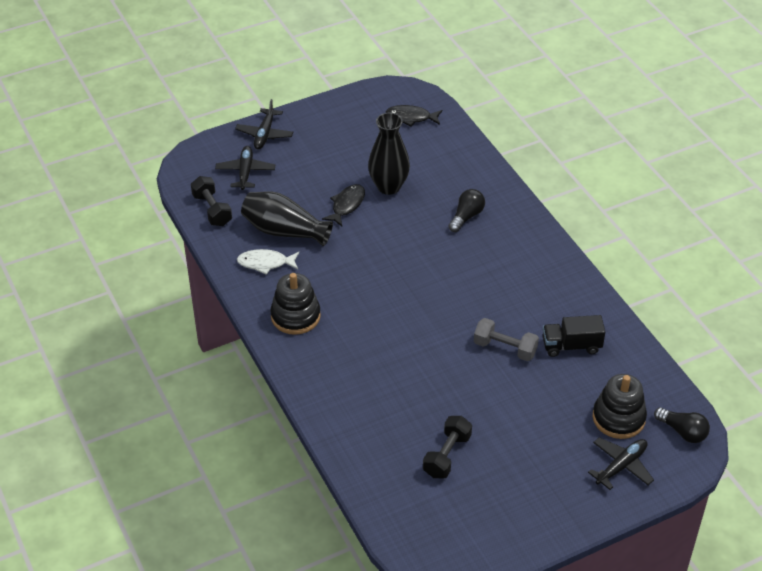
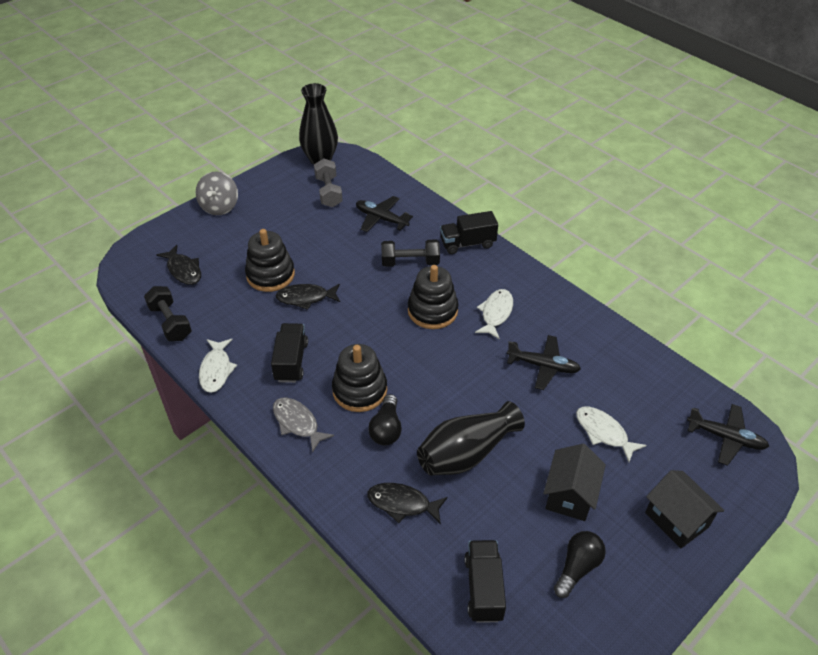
black fish: [322,184,365,226] [386,105,442,126] = 2 -> [156,245,201,285] [276,284,340,310] [367,483,448,524] = 3
black house: none = 0 -> [543,444,606,521] [645,470,725,549] = 2
black stacking toy: [270,273,321,335] [593,374,647,439] = 2 -> [245,229,295,292] [332,344,387,412] [408,265,458,329] = 3
black truck: [543,315,605,357] = 1 -> [271,323,308,383] [440,211,498,254] [464,540,506,623] = 3
grey fish: none = 0 -> [273,398,334,453] = 1
grey spinning top: none = 0 -> [196,172,238,215] = 1
white fish: [237,249,299,275] = 1 -> [199,339,237,393] [475,289,513,339] [576,407,647,462] = 3

